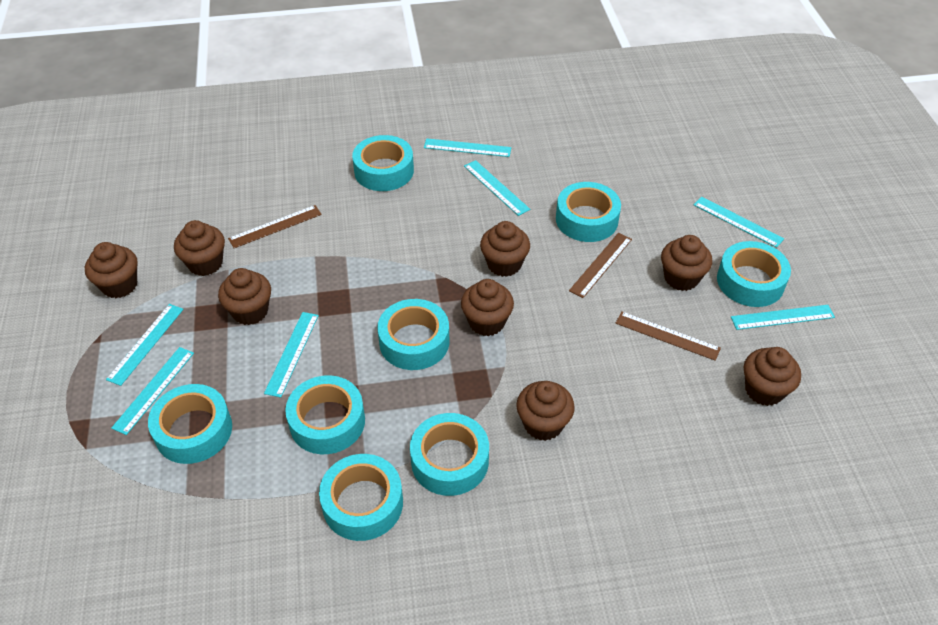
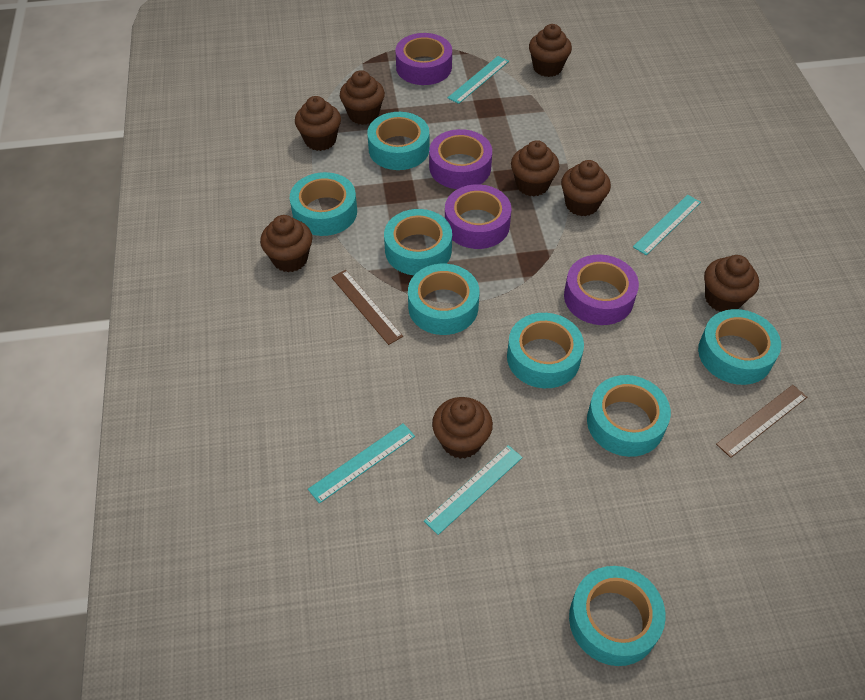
brown ruler: [228,205,322,248] [569,233,632,298] [616,311,721,361] = 3 -> [331,270,403,345] [716,385,807,458] = 2
purple tape: none = 0 -> [395,33,452,85] [429,129,492,189] [445,184,512,249] [564,255,639,325] = 4
turquoise ruler: [106,304,184,386] [111,347,194,435] [264,312,319,398] [424,138,511,157] [464,160,530,216] [694,197,784,248] [731,305,835,330] = 7 -> [308,423,415,504] [424,445,523,535] [448,56,509,104] [633,195,701,255] = 4

